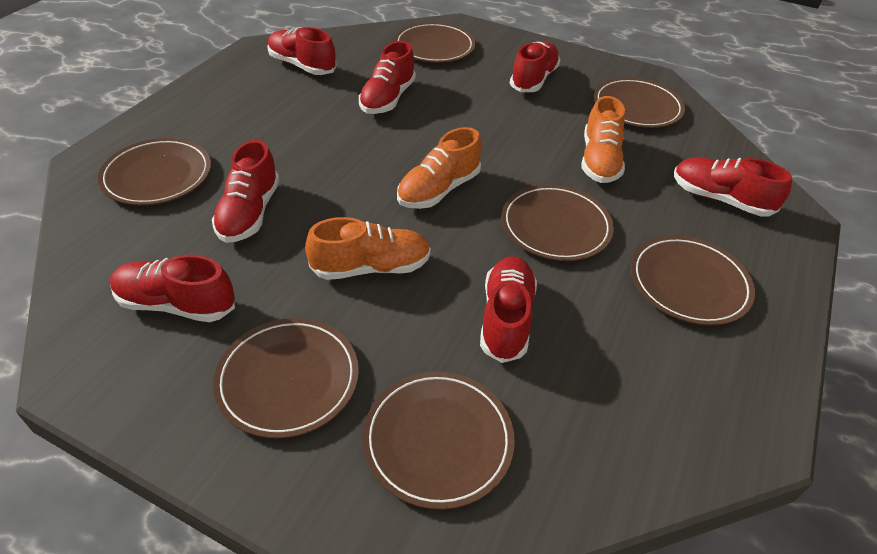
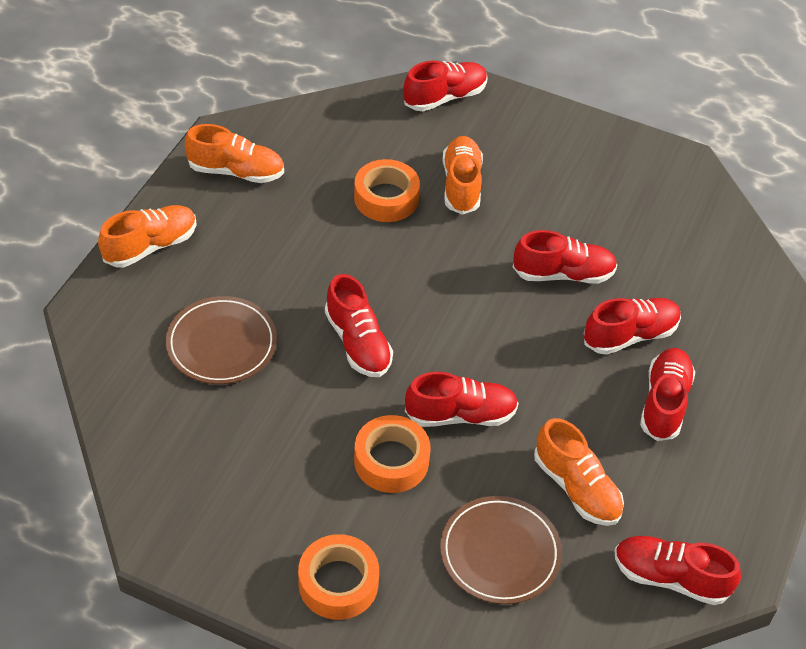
brown plate: [98,138,211,206] [213,318,359,438] [363,371,515,510] [394,22,475,63] [501,185,614,261] [594,78,685,128] [631,236,755,326] = 7 -> [166,296,277,384] [440,496,562,604] = 2
orange shoe: [305,217,431,280] [397,127,482,209] [581,96,625,183] = 3 -> [98,205,197,267] [185,124,284,183] [442,136,483,215] [534,418,624,526] = 4
orange tape: none = 0 -> [298,534,379,620] [354,159,420,222] [354,415,431,493] = 3

